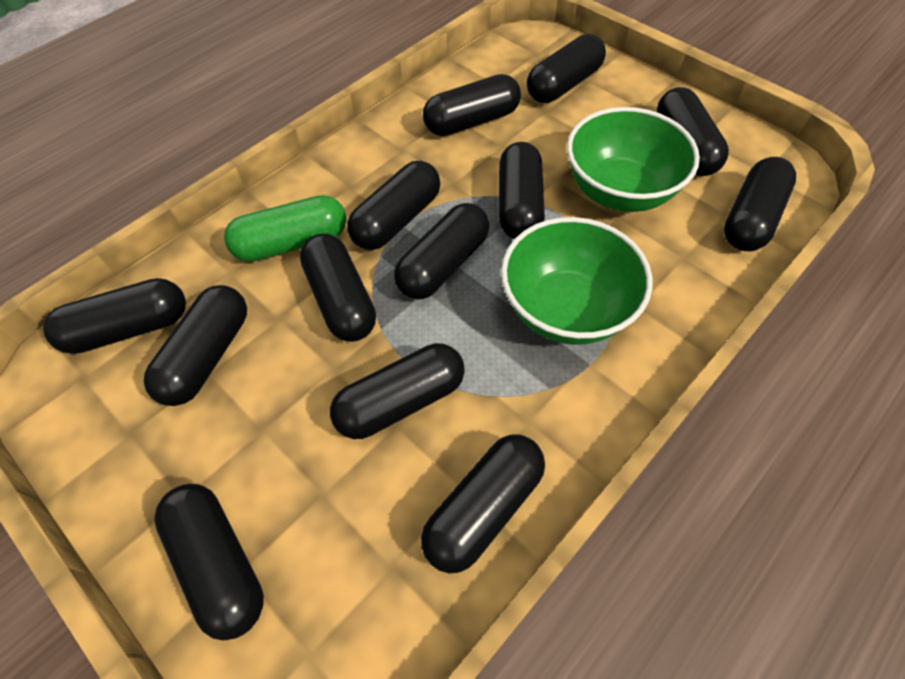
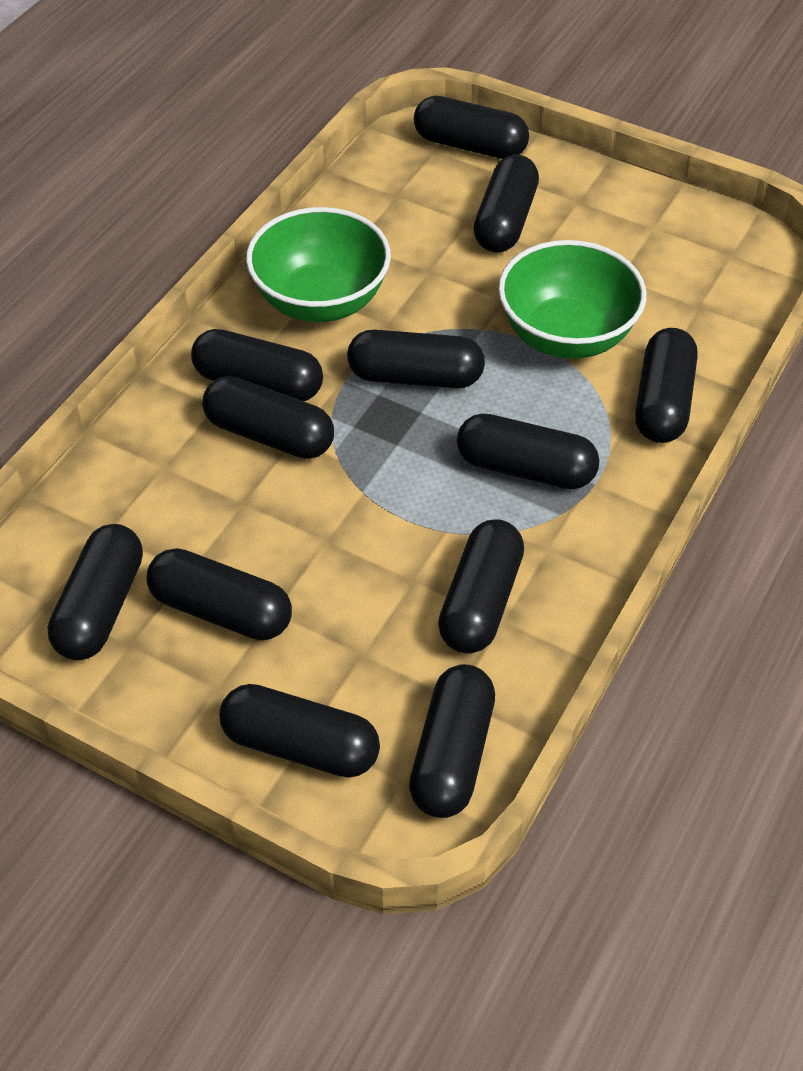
black capsule: [43,278,186,354] [144,285,247,406] [154,484,264,640] [300,234,376,342] [330,343,465,439] [347,161,440,250] [394,203,489,300] [421,435,545,573] [423,74,521,136] [499,142,545,239] [527,34,606,103] [657,87,729,176] [724,157,796,251] = 13 -> [47,524,143,660] [146,548,292,640] [191,329,323,401] [202,376,334,459] [219,684,380,778] [347,330,485,388] [409,664,495,818] [414,96,529,159] [438,519,524,654] [457,414,600,489] [473,155,539,253] [635,328,697,443] = 12
green capsule: [224,195,346,262] = 1 -> none = 0

